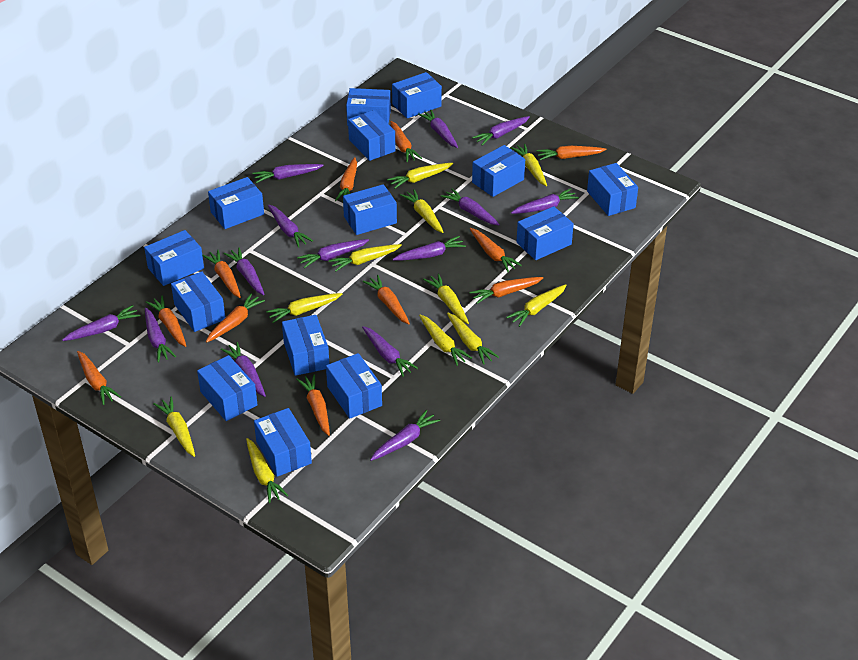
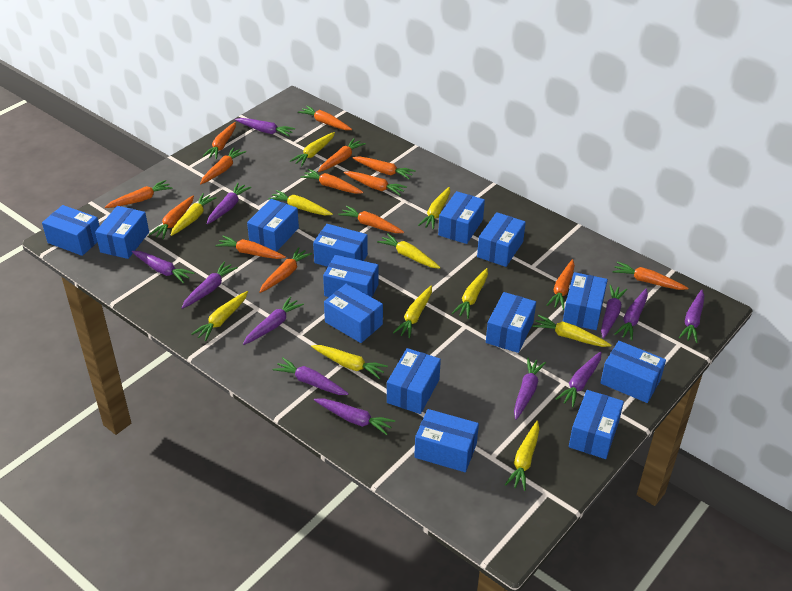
orange carrot: [77,351,121,405] [146,296,186,347] [202,250,241,298] [206,293,265,343] [296,374,330,436] [335,157,357,201] [362,275,410,324] [390,121,422,162] [470,228,522,272] [470,277,544,304] [536,146,607,160] = 11 -> [105,180,173,208] [149,196,194,239] [200,147,246,184] [202,122,236,159] [215,236,286,259] [259,247,312,293] [298,105,352,130] [301,169,363,194] [318,138,366,172] [338,206,404,233] [344,171,407,196] [353,156,416,179] [547,259,575,310] [612,261,688,290] = 14
purple carrot: [62,305,140,341] [145,308,176,362] [221,342,266,397] [223,248,265,295] [253,164,324,183] [268,205,313,248] [297,239,369,268] [362,326,418,377] [370,410,440,461] [393,236,466,261] [418,110,458,148] [441,188,500,226] [472,116,530,145] [511,188,579,214] = 14 -> [132,251,195,283] [182,261,238,309] [207,183,251,224] [235,118,295,137] [243,297,304,345] [273,358,349,395] [314,398,395,435] [514,358,546,420] [556,352,602,407] [601,285,627,339] [614,289,648,340] [679,290,705,343] = 12

